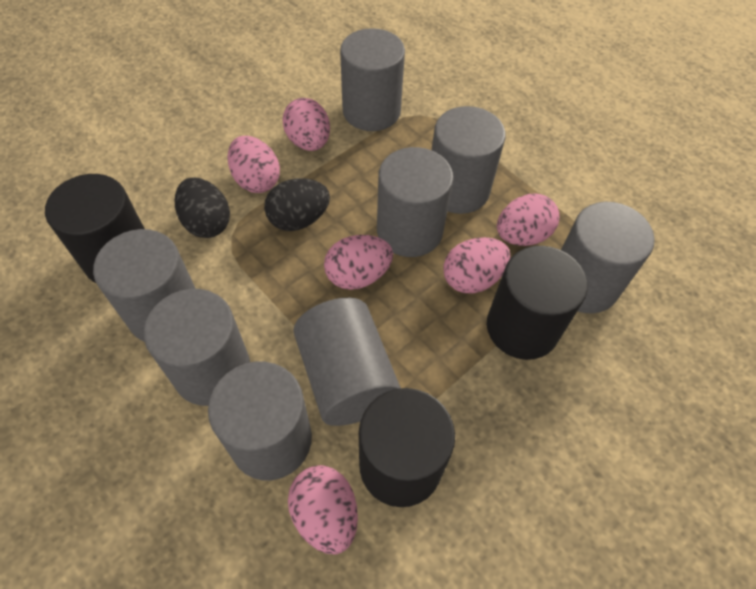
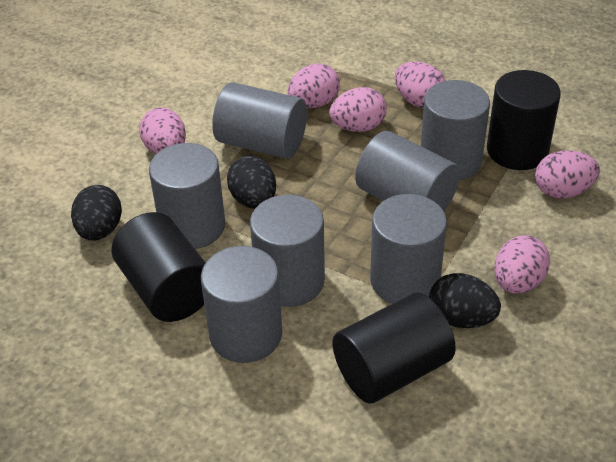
black egg: [175,177,230,238] [264,178,330,231] = 2 -> [71,185,122,241] [227,156,276,209] [429,273,501,328] = 3
grey cylinder: [93,229,196,341] [144,289,250,406] [208,362,312,480] [294,297,401,426] [340,28,405,131] [377,147,453,257] [432,106,505,214] [561,202,655,314] = 8 -> [149,143,225,249] [201,246,282,363] [212,82,307,159] [250,195,325,307] [355,131,460,211] [370,194,447,304] [421,80,490,181] = 7

